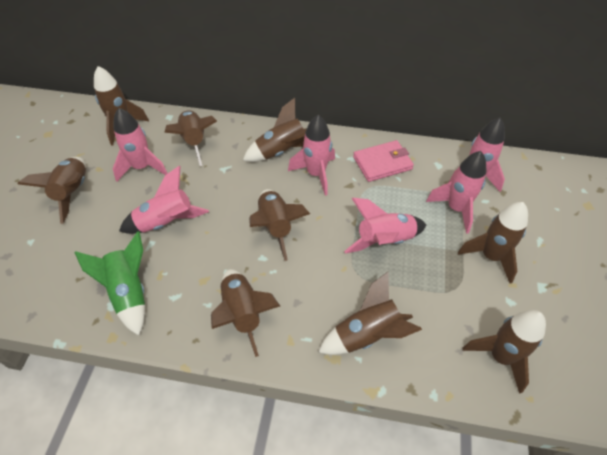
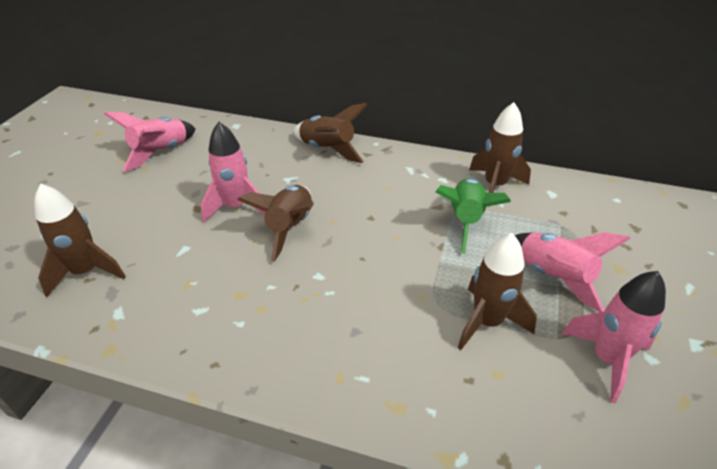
brown rocket: [18,157,86,224] [94,66,149,146] [164,110,217,166] [211,269,280,357] [243,98,306,162] [249,189,310,261] [318,272,422,355] [458,202,528,284] [463,310,546,394] = 9 -> [34,183,126,297] [237,185,314,262] [293,103,367,163] [458,233,537,350] [469,102,531,207] = 5
pink rocket: [113,108,168,182] [119,166,209,234] [288,115,335,196] [344,198,426,254] [426,151,487,234] [449,118,505,192] = 6 -> [104,112,196,172] [201,122,266,223] [515,232,630,312] [562,271,666,403] = 4
pink wallet: [353,140,414,182] = 1 -> none = 0

